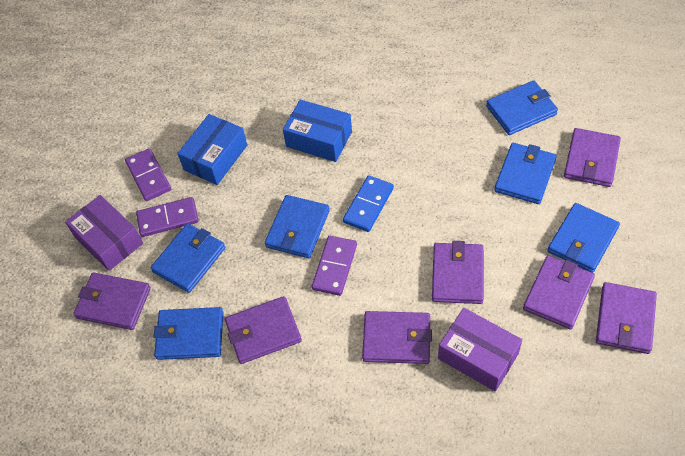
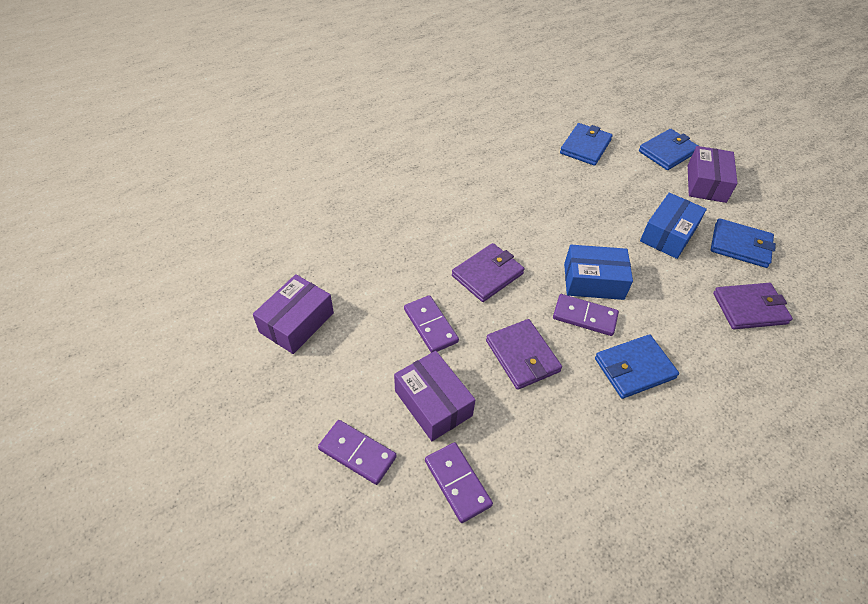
blue domino: [343,175,394,232] = 1 -> none = 0
blue wallet: [150,224,226,293] [154,307,223,360] [265,195,330,258] [486,80,558,135] [494,143,557,204] [547,203,620,273] = 6 -> [560,123,613,166] [595,334,679,399] [639,129,698,170] [711,218,776,268] = 4
purple box: [65,195,143,271] [438,308,522,392] = 2 -> [253,274,334,354] [394,351,475,441] [688,146,738,203] = 3
purple domino: [125,148,171,201] [136,197,199,237] [312,236,357,296] = 3 -> [318,420,397,485] [404,295,459,353] [425,442,493,523] [553,294,619,336] = 4
purple wallet: [73,272,151,330] [225,296,302,364] [362,311,432,364] [432,241,484,304] [523,256,595,329] [564,128,621,187] [596,282,657,354] = 7 -> [452,243,524,302] [486,319,562,390] [713,283,793,329] = 3

